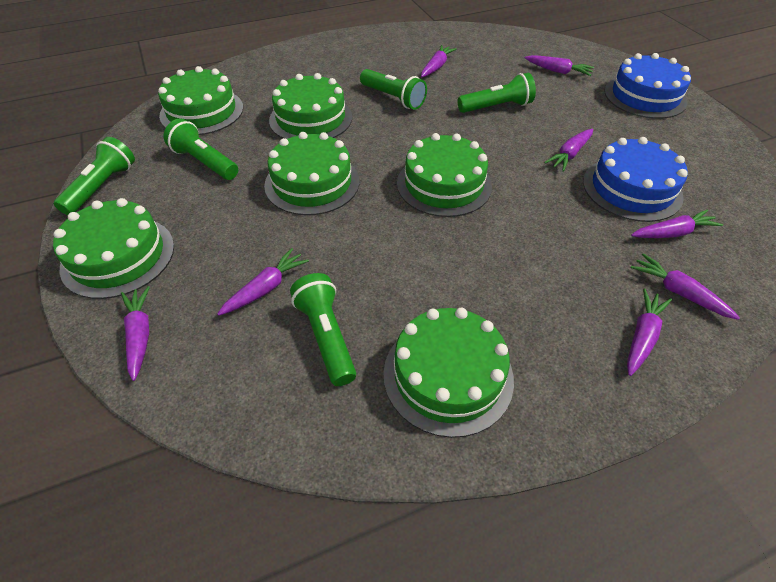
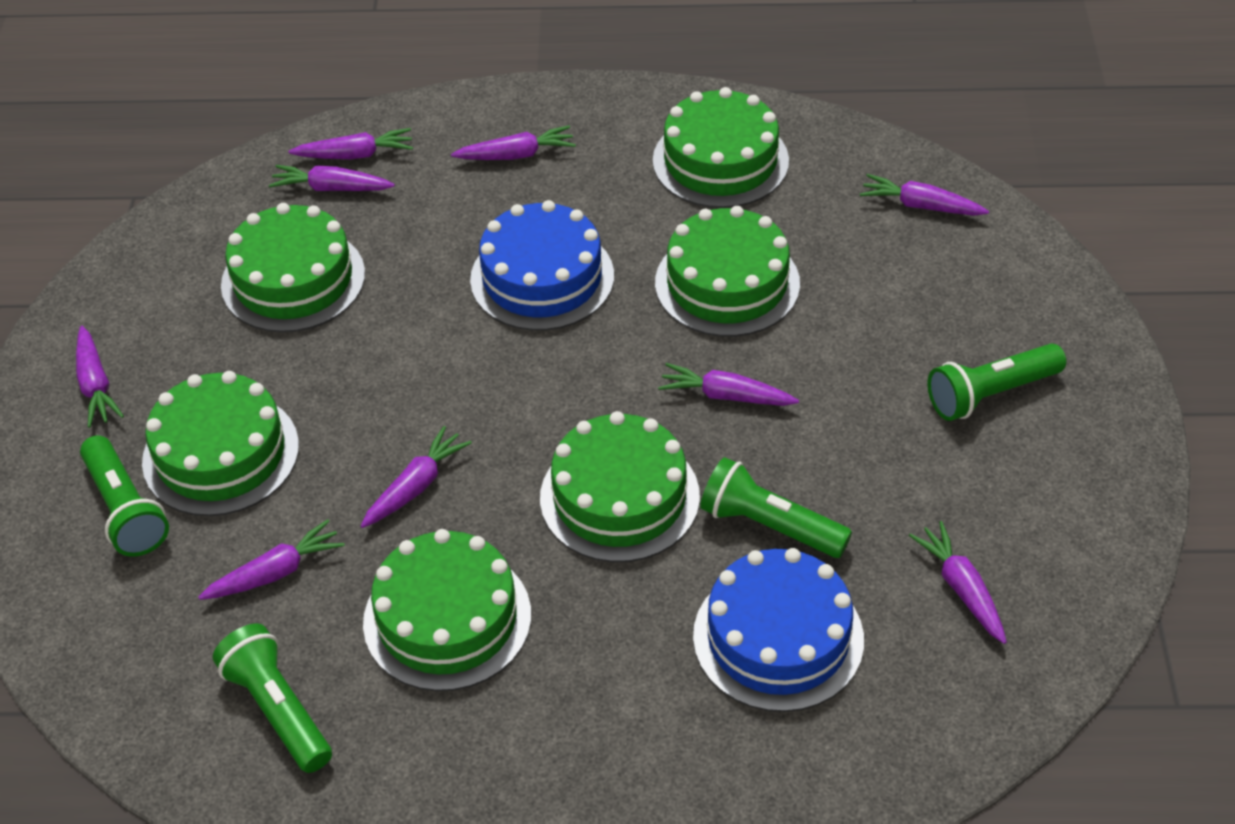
green flashlight: [54,137,135,215] [164,119,238,180] [290,273,356,386] [360,69,427,110] [458,73,536,113] = 5 -> [80,435,169,557] [212,624,332,773] [700,457,852,558] [928,344,1066,421] = 4
purple carrot: [121,286,150,381] [217,248,309,316] [421,45,457,77] [525,55,594,76] [544,128,593,172] [627,289,672,376] [631,209,723,238] [631,253,740,320] = 8 -> [76,326,124,428] [198,519,345,600] [269,165,395,191] [289,128,413,159] [361,426,472,528] [451,125,576,160] [658,363,799,406] [860,174,989,216] [909,521,1007,644] = 9

